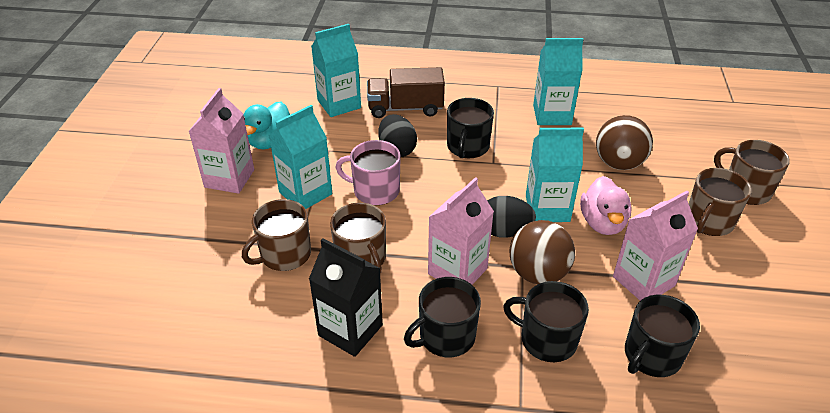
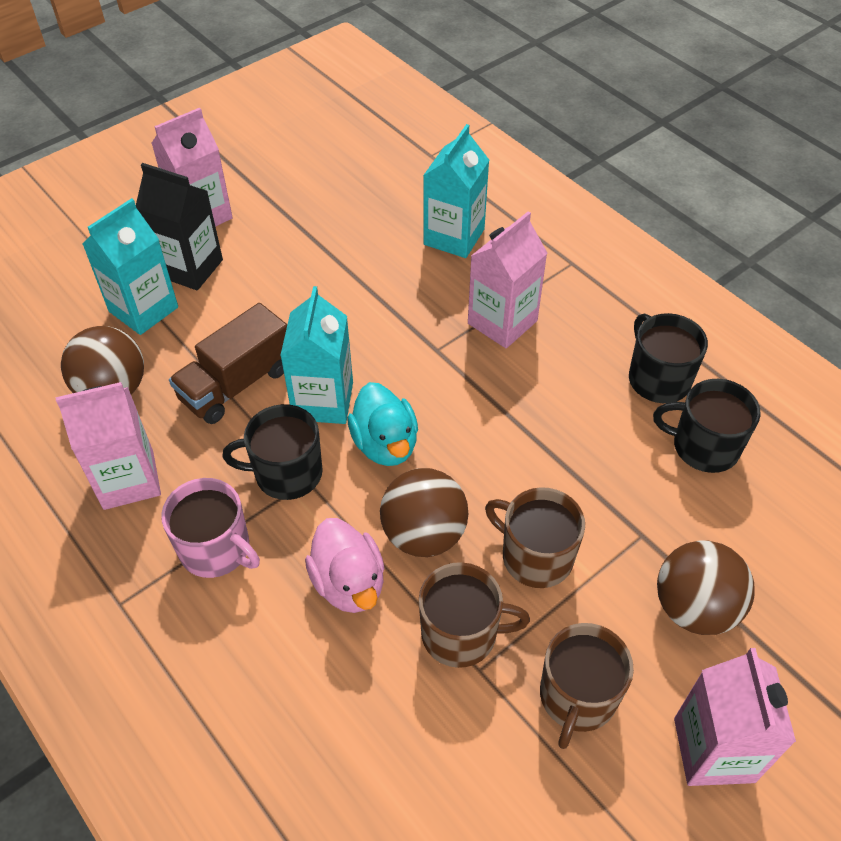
black egg: [378,114,417,157] [487,196,536,238] = 2 -> none = 0
black mug: [404,277,481,357] [447,98,494,158] [503,281,589,362] [625,295,700,377] = 4 -> [222,404,323,500] [629,313,708,403] [653,379,761,473] = 3
brown ball: [510,220,575,284] [596,115,653,170] = 2 -> [61,326,144,395] [380,468,468,557] [657,540,755,635] = 3
brown mug: [242,199,311,271] [330,203,386,274] [688,168,752,236] [714,140,790,205] = 4 -> [419,562,530,668] [485,487,585,588] [540,623,634,749] = 3
pink carton: [188,88,254,194] [428,177,494,284] [613,191,698,301] = 3 -> [56,382,161,510] [151,108,233,227] [468,211,547,348] [674,648,796,786] = 4
turquoise carton: [269,105,332,209] [311,24,361,117] [526,128,584,222] [533,38,583,125] = 4 -> [82,198,178,335] [280,286,353,424] [423,124,489,258] = 3

